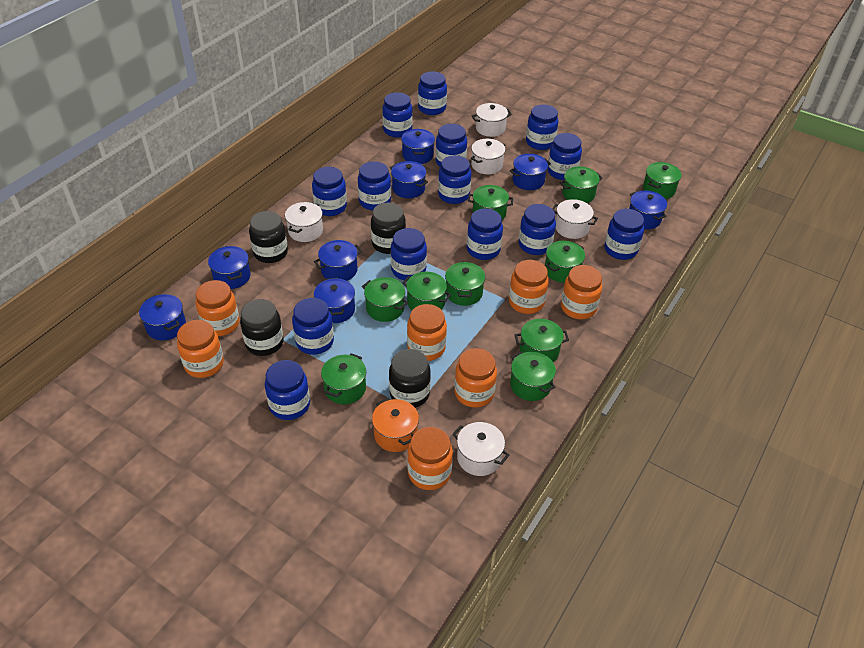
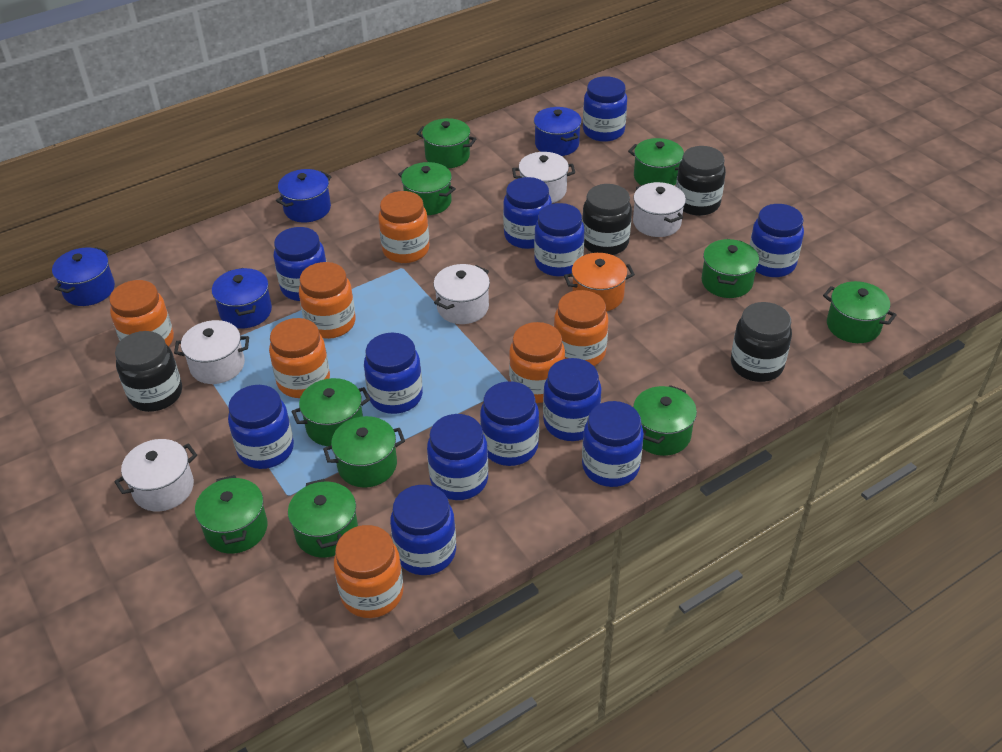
blue jar: [265,360,310,420] [292,298,334,355] [312,167,347,216] [358,161,391,210] [382,92,413,138] [391,228,427,281] [418,71,447,115] [435,124,467,167] [438,155,471,204] [467,209,503,260] [519,204,556,255] [526,104,559,150] [547,133,582,180] [604,209,644,260] = 14 -> [228,385,294,469] [273,227,326,301] [364,333,423,414] [390,485,456,575] [427,414,488,500] [480,381,539,466] [503,177,552,249] [534,203,585,276] [543,358,602,441] [582,401,644,487] [583,76,627,142] [750,204,804,277] = 12
blue pot: [139,294,186,340] [208,246,251,289] [314,240,362,281] [314,278,355,323] [390,161,428,198] [401,129,435,164] [510,154,551,190] [629,191,667,229] = 8 -> [52,247,115,306] [212,268,272,329] [276,169,332,222] [534,107,582,156] = 4

